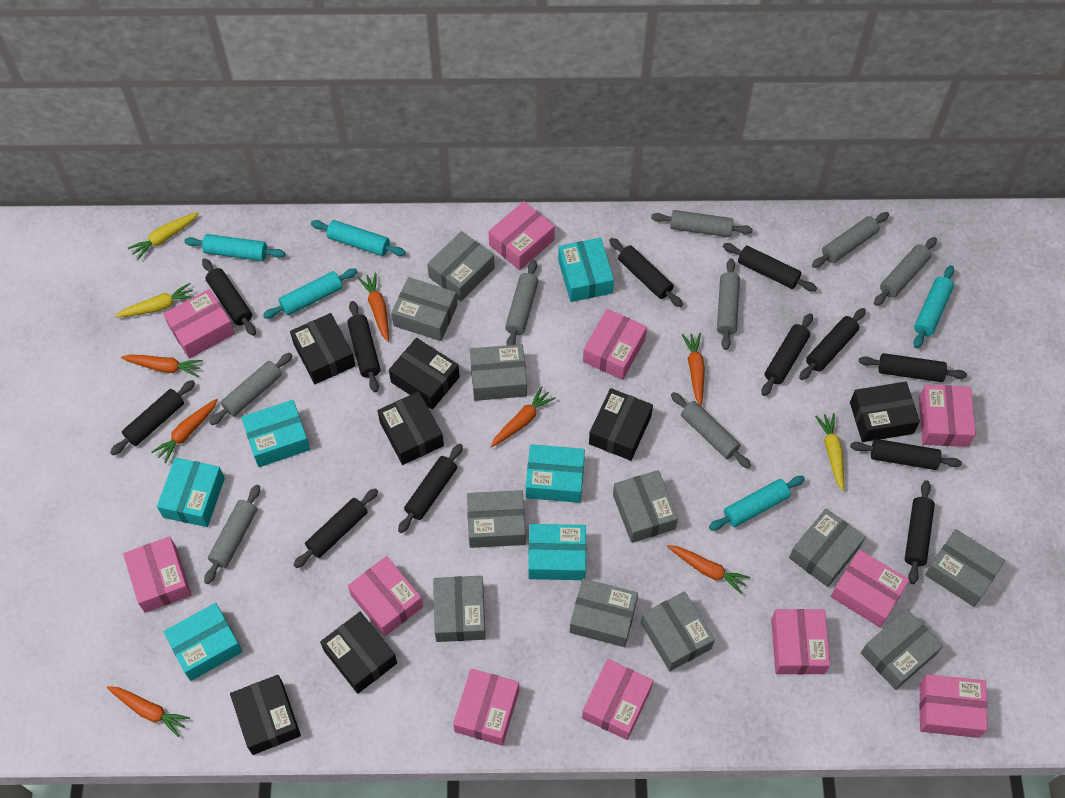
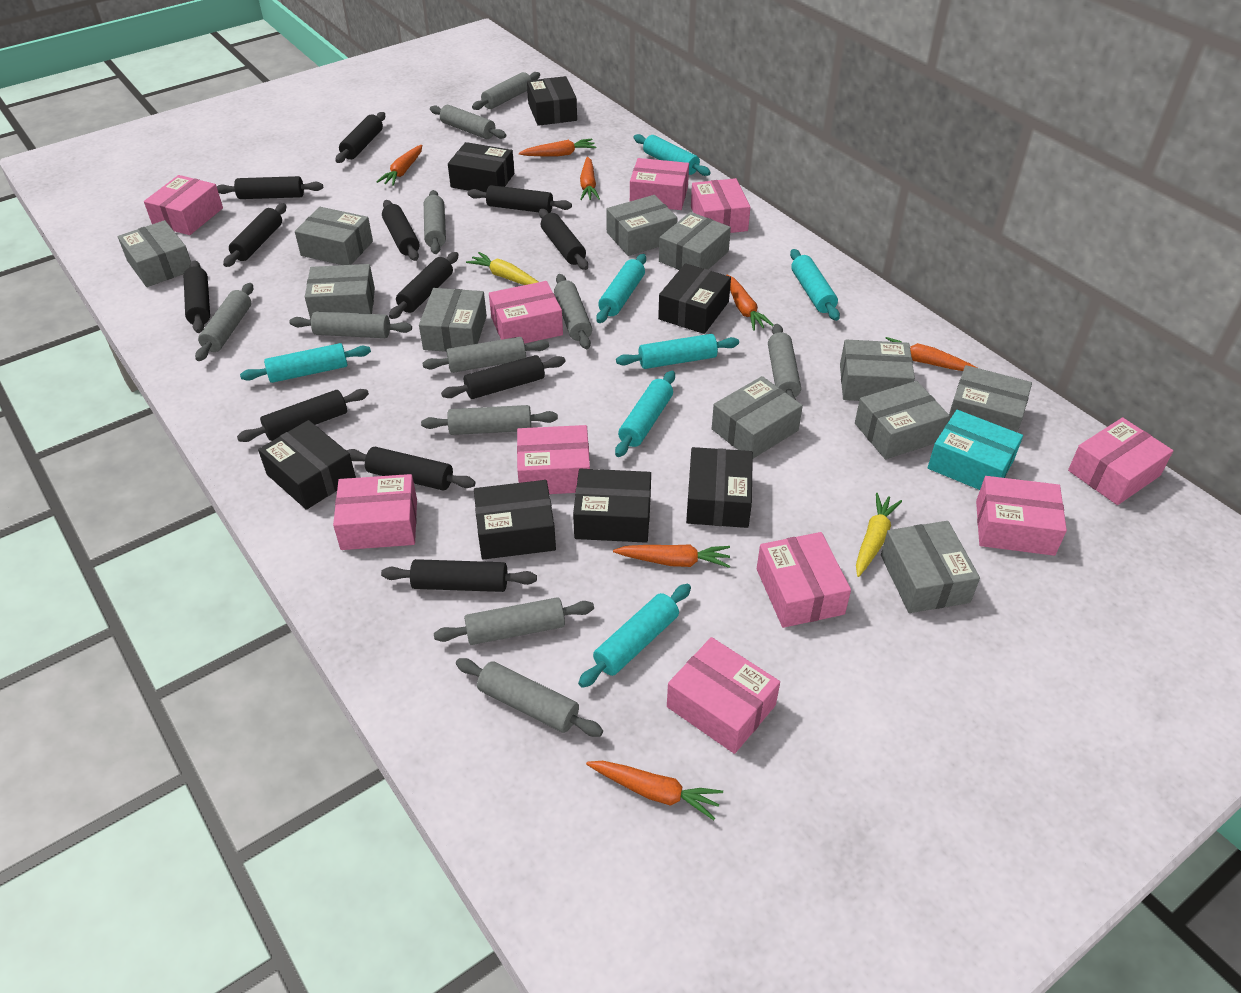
grey rolling pin: [204,485,260,584] [209,353,293,425] [505,260,539,345] [651,210,753,237] [671,392,751,468] [717,258,740,350] [812,212,889,268] [874,237,937,306] = 8 -> [195,283,253,361] [289,311,412,338] [421,405,558,435] [422,337,549,373] [424,190,446,254] [430,105,506,139] [434,597,594,645] [456,658,603,737] [472,72,540,110] [554,274,592,349] [768,324,801,400] = 11
pink box: [123,537,191,613] [163,289,235,359] [348,556,423,636] [453,668,519,746] [488,201,555,270] [582,659,653,740] [583,309,647,380] [771,609,830,674] [830,550,909,627] [919,385,976,447] [919,674,988,738] = 11 -> [144,175,223,235] [333,474,417,550] [489,281,563,344] [517,425,590,494] [630,158,689,210] [667,637,780,754] [691,178,750,233] [757,532,851,628] [976,476,1067,556] [1068,417,1173,505] = 10
turquoise box: [157,457,225,527] [164,603,243,681] [241,400,310,467] [526,444,585,503] [528,524,586,580] [558,238,614,302] = 6 -> [928,410,1023,490] = 1
turquoise rolling pin: [184,234,285,261] [263,268,358,318] [311,220,406,256] [709,476,805,530] [913,265,954,348] = 5 -> [240,343,371,383] [578,584,691,688] [596,254,646,323] [615,371,675,457] [616,334,739,369] [634,134,711,176] [790,249,840,321] = 7
yellow carrot: [115,283,194,318] [128,212,199,260] [815,413,844,491] = 3 -> [466,252,538,285] [856,493,902,577] = 2

